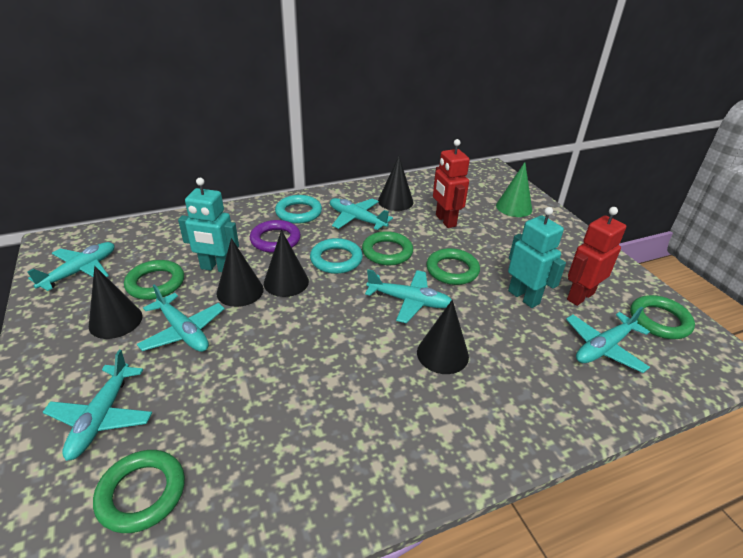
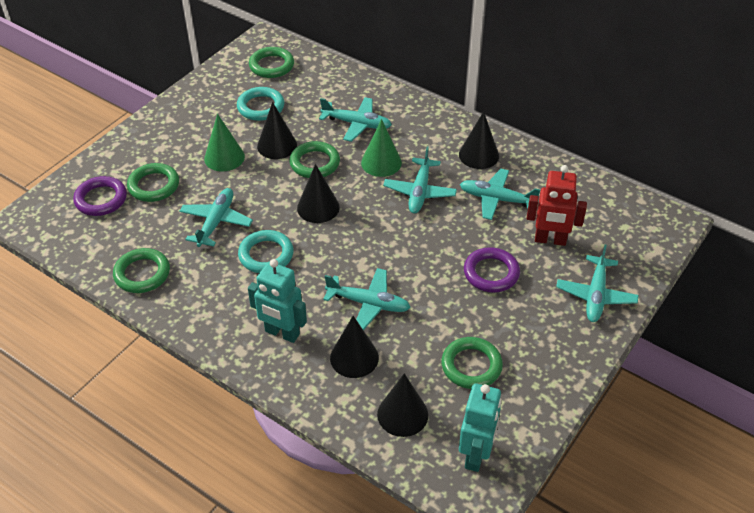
green cone: [496,162,532,217] = 1 -> [204,114,245,171] [361,119,402,177] = 2
purple ring: [250,220,301,253] = 1 -> [73,176,127,216] [464,247,520,292] = 2
red robot: [433,139,470,228] [567,207,626,306] = 2 -> [526,165,587,246] = 1

